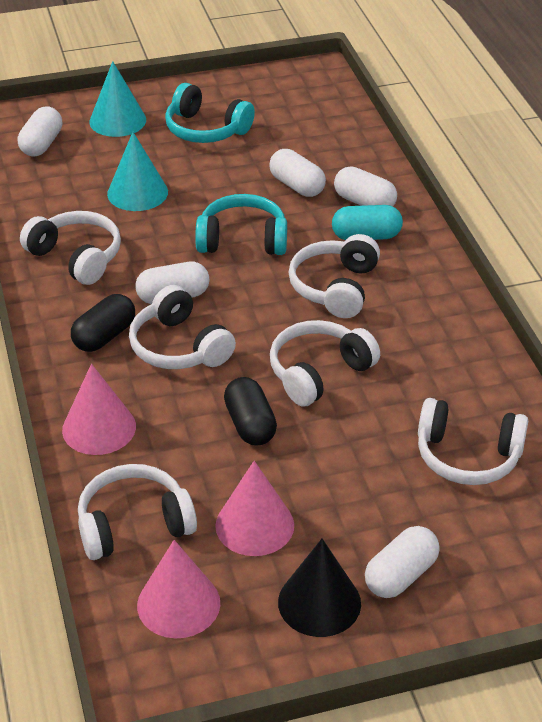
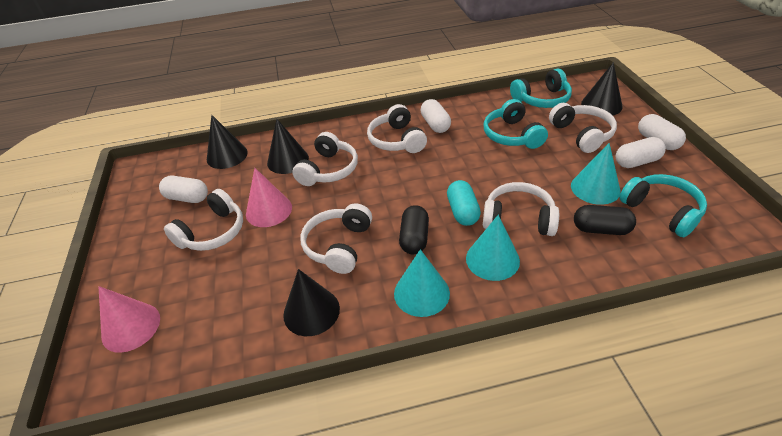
black cone: [278,539,361,637] = 1 -> [207,115,248,169] [267,119,309,174] [283,269,340,336] [581,62,623,116] = 4
pink cone: [62,364,136,455] [137,540,220,638] [215,461,294,556] = 3 -> [98,286,160,353] [246,168,292,227] = 2
turquoise cone: [89,61,146,137] [107,132,168,211] = 2 -> [394,249,450,317] [466,215,520,281] [571,143,621,205] = 3
turquoise headphones: [165,83,255,143] [195,194,287,255] = 2 -> [483,99,548,149] [510,69,572,108] [619,174,707,237] = 3
white capsule: [18,106,62,156] [135,262,209,304] [269,149,326,197] [334,167,397,206] [365,526,440,598] = 5 -> [159,176,208,203] [421,99,451,133] [616,137,666,168] [638,114,686,150] = 4

